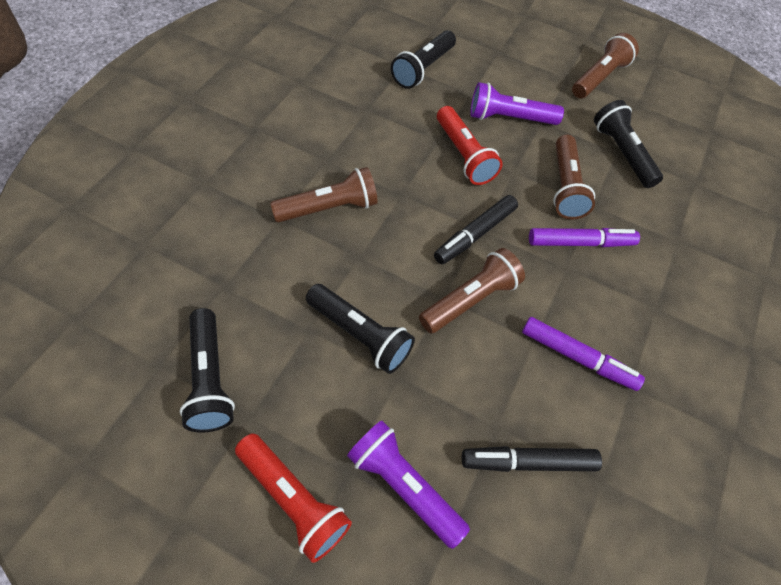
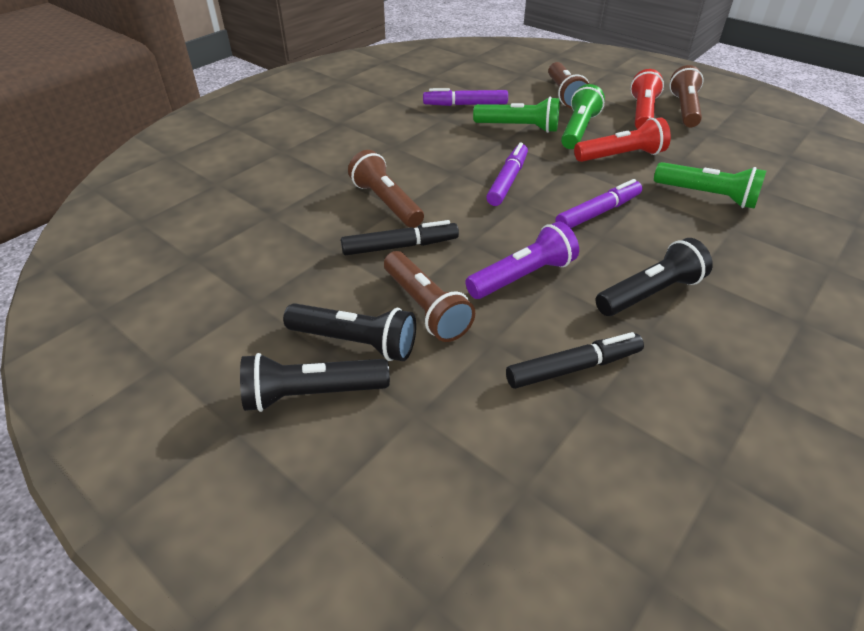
black flashlight: [180,308,235,433] [306,284,415,374] [391,30,456,89] [594,100,663,188] = 4 -> [240,353,390,412] [283,303,416,361] [595,238,713,316] = 3
green flashlight: none = 0 -> [473,97,560,133] [561,84,605,149] [654,162,766,208] = 3
purple flashlight: [347,420,470,549] [470,82,564,125] = 2 -> [465,222,579,299] = 1
purple marker: [522,317,645,391] [529,228,640,247] = 2 -> [423,88,508,106] [486,142,528,206] [556,179,642,228] = 3

